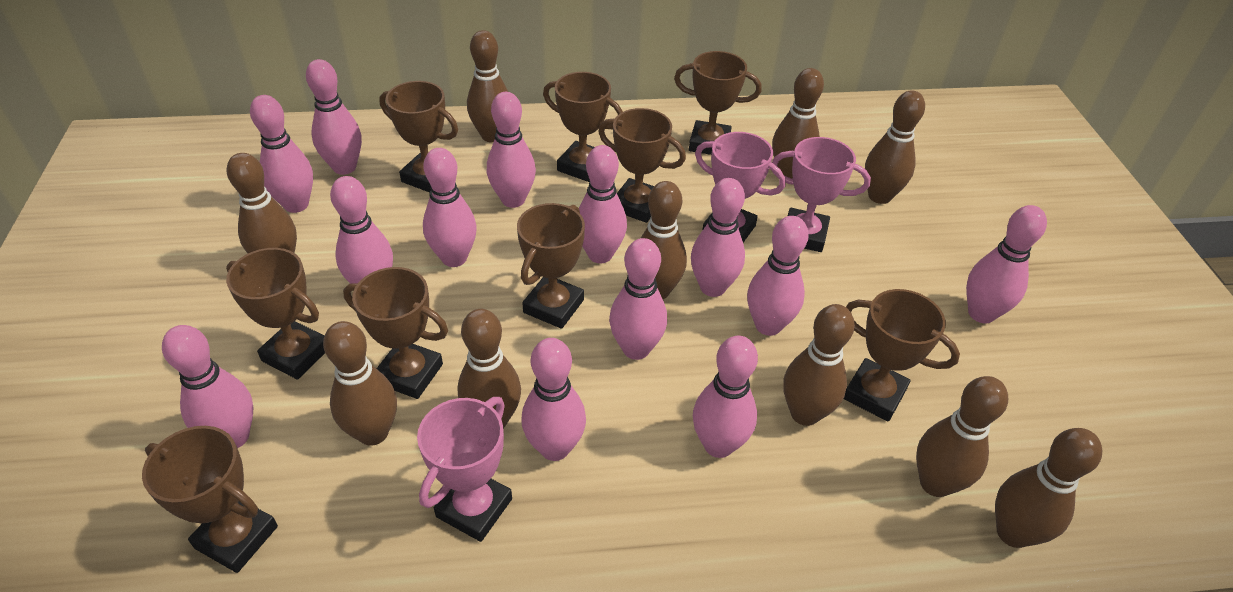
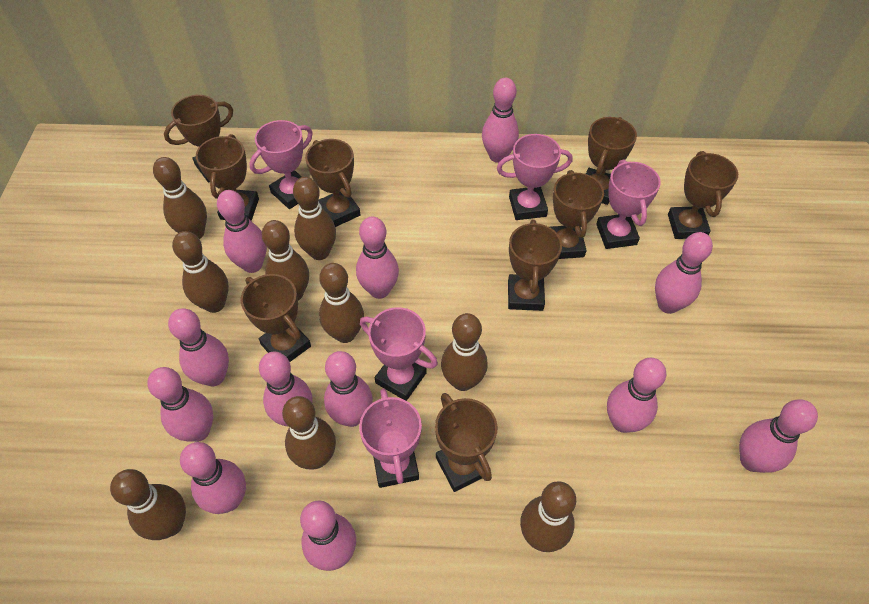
brown bowling pin: [227,153,297,253] [323,321,397,446] [458,309,521,428] [467,30,508,142] [641,181,687,299] [772,68,824,178] [783,304,855,426] [865,90,925,204] [916,376,1008,497] [995,428,1102,548] = 10 -> [110,469,186,540] [153,157,207,239] [172,231,229,313] [262,220,309,300] [282,396,336,470] [293,177,336,260] [319,263,364,343] [441,313,488,391] [520,481,576,552] = 9
pink bowling pin: [162,325,253,448] [250,95,313,213] [306,59,362,175] [330,176,393,284] [423,148,477,267] [487,92,536,208] [521,338,586,461] [579,145,627,263] [609,238,667,360] [691,178,745,297] [693,336,758,458] [747,216,809,336] [966,205,1047,323] = 13 -> [147,367,213,442] [168,308,229,386] [180,442,246,514] [217,190,267,273] [259,352,313,426] [300,500,356,571] [324,351,373,427] [356,217,399,299] [482,78,519,163] [607,358,666,433] [655,232,713,314] [739,399,818,473] = 12
pink trophy: [417,397,512,542] [695,132,786,242] [772,137,871,252] = 3 -> [249,120,313,209] [359,388,422,488] [360,307,438,401] [497,134,573,220] [596,160,661,249] = 5

